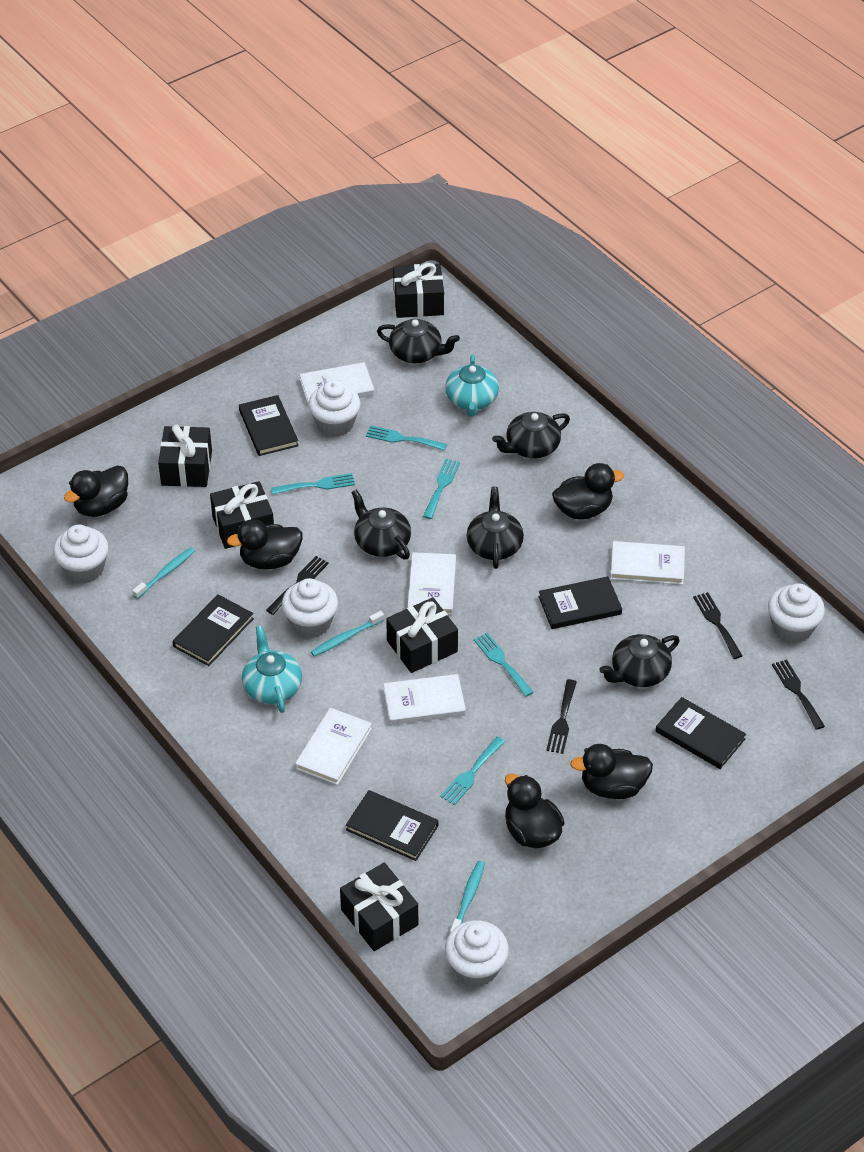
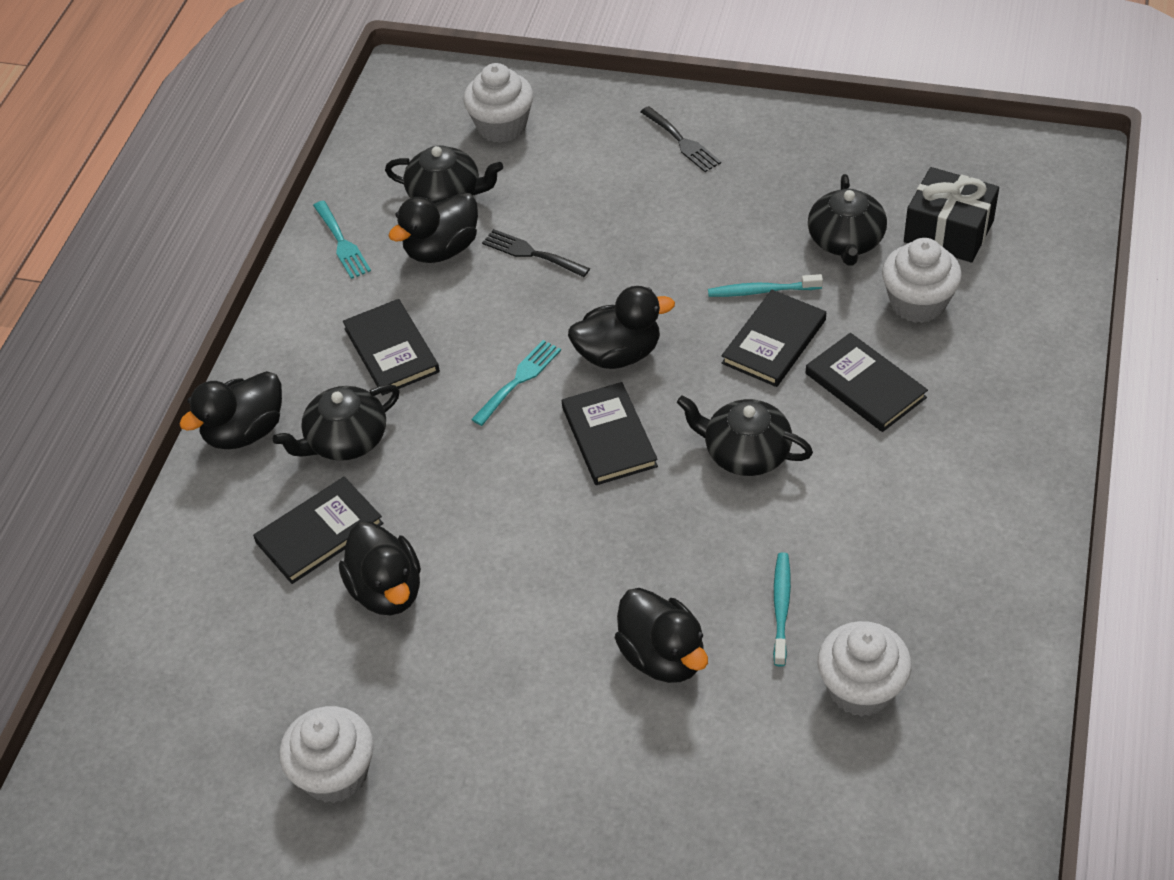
black fork: [266,556,329,615] [546,679,577,754] [693,592,742,659] [772,659,825,730] = 4 -> [482,229,590,277] [640,106,721,172] = 2
black gift: [158,425,212,487] [210,481,274,549] [340,863,418,951] [386,597,458,673] [393,263,444,318] = 5 -> [904,167,999,262] = 1
black teapot: [351,490,411,559] [377,319,460,363] [467,486,524,569] [492,412,570,459] [599,634,680,687] = 5 -> [273,384,400,461] [385,145,503,201] [677,395,813,476] [808,174,887,266] = 4
turquoise fork: [271,473,355,494] [366,425,447,451] [423,458,460,519] [440,737,505,805] [474,633,534,697] = 5 -> [313,201,371,279] [471,340,561,426] = 2
turquoise teapot: [242,626,302,713] [445,355,499,416] = 2 -> none = 0
turquoise toothbrush: [132,547,195,599] [311,611,384,657] [450,861,485,933] = 3 -> [708,274,823,297] [773,552,791,667] = 2
white book: [295,708,372,785] [300,362,374,407] [383,674,466,725] [408,552,456,615] [610,541,685,585] = 5 -> none = 0
white cupcake: [53,525,109,583] [282,578,338,638] [308,380,361,437] [445,920,509,987] [768,583,825,643] = 5 -> [279,706,374,803] [463,63,533,143] [818,621,912,717] [882,238,962,323] = 4

